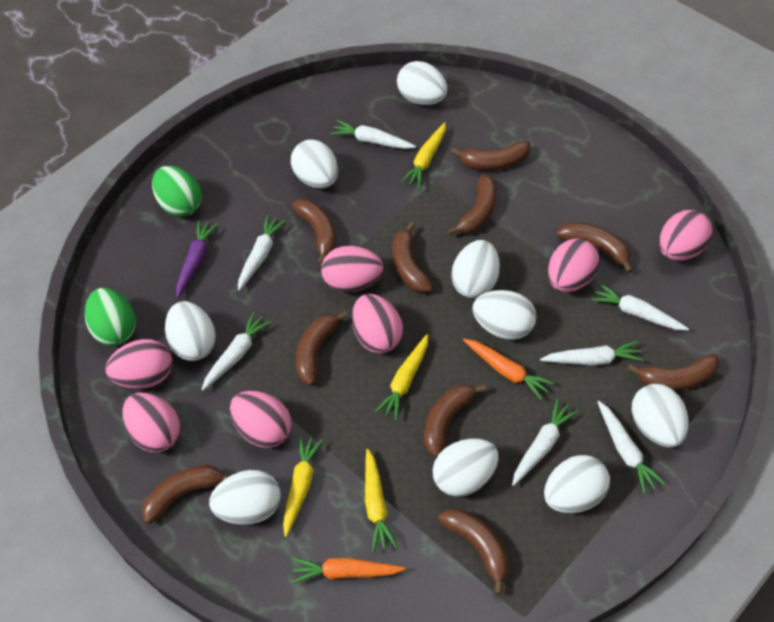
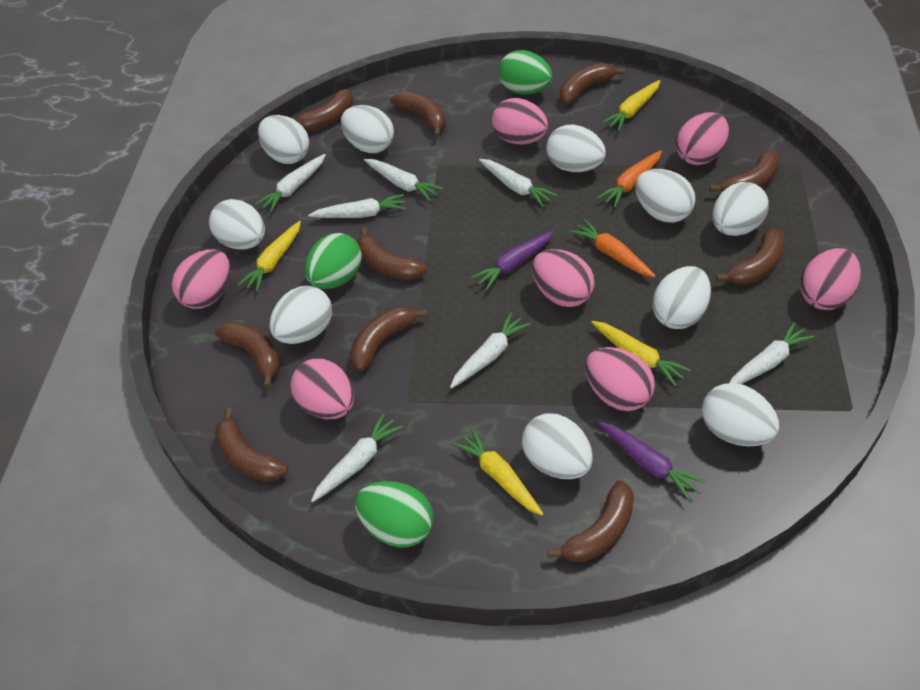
green egg: [85,288,136,346] [152,166,202,217] = 2 -> [305,233,362,289] [355,481,433,548] [498,50,552,95] = 3
purple carrot: [176,220,218,298] = 1 -> [471,231,554,290] [598,421,706,500] = 2
white egg: [165,301,216,361] [209,470,281,525] [291,139,338,188] [397,61,448,105] [433,439,499,497] [451,240,500,298] [472,290,536,340] [544,455,610,513] [631,384,689,447] = 9 -> [209,199,265,249] [258,115,309,164] [269,286,332,344] [341,105,394,153] [522,413,593,479] [546,125,606,172] [635,169,695,223] [652,266,711,329] [702,383,779,446] [712,182,769,236] = 10

